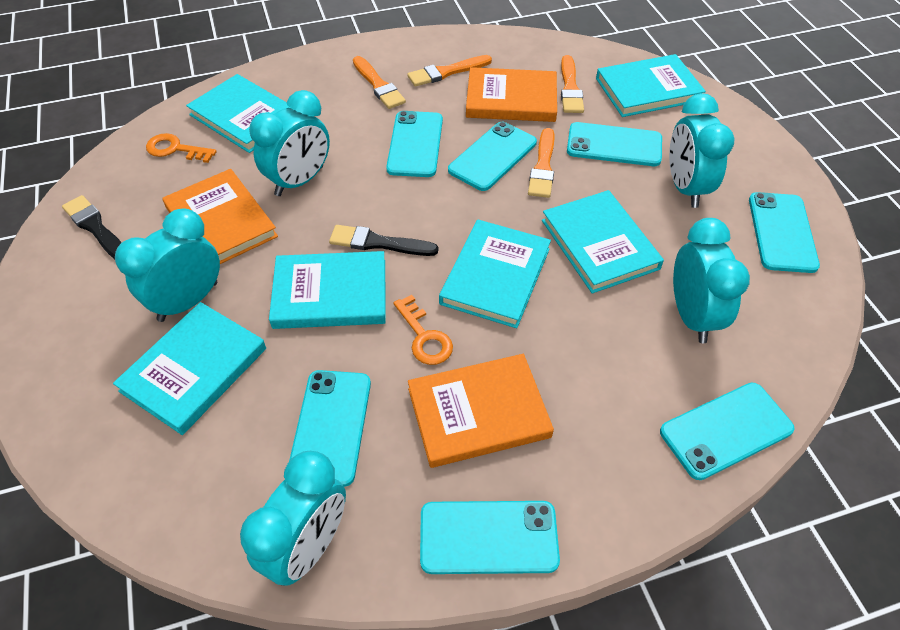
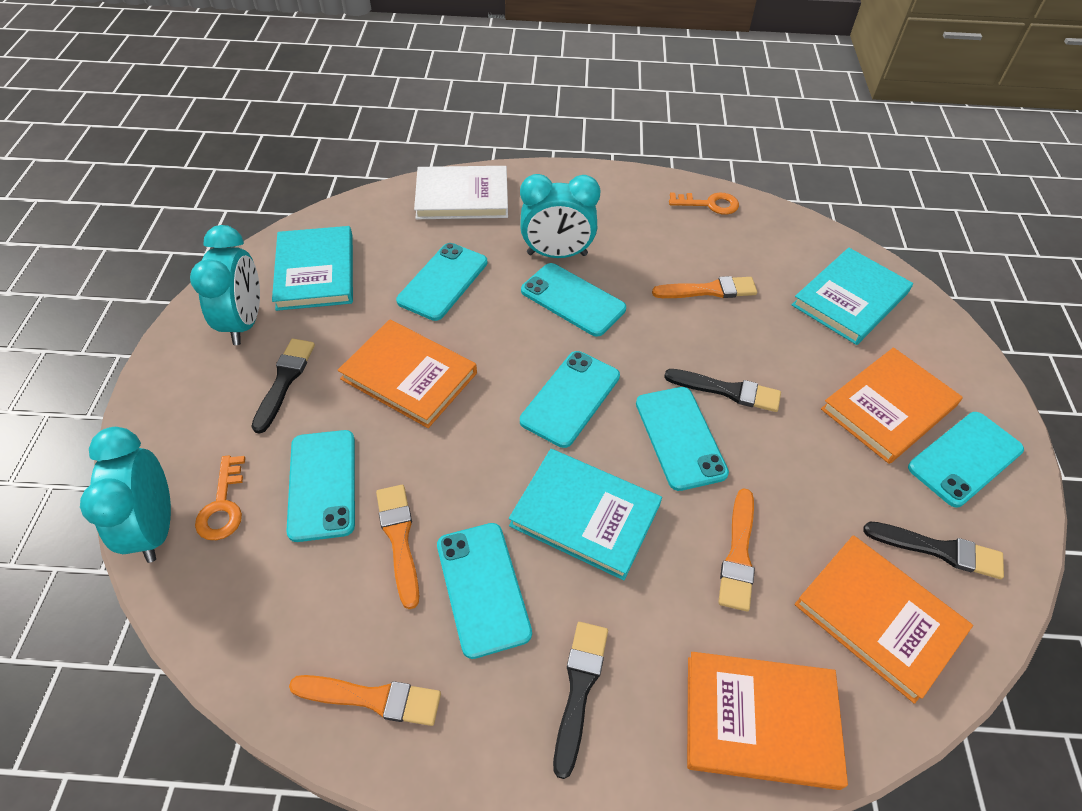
black brush: [62,195,122,260] [329,225,439,256] = 2 -> [251,339,315,434] [553,622,608,779] [664,369,781,412] [863,522,1004,579] = 4
orange book: [162,169,278,264] [408,354,554,468] [466,67,557,122] = 3 -> [338,319,477,428] [687,652,848,790] [794,535,973,704] [821,347,963,464] = 4
turquoise book: [113,302,266,435] [186,74,290,153] [269,251,386,329] [439,220,551,328] [542,190,664,293] [596,54,706,117] = 6 -> [272,226,353,311] [509,449,662,580] [792,248,913,345] = 3
turquoise clock: [115,209,220,322] [240,451,346,586] [249,90,330,196] [669,93,735,208] [673,218,750,343] = 5 -> [80,427,171,563] [190,225,260,345] [520,174,601,258] = 3
white book: none = 0 -> [414,166,508,219] = 1

